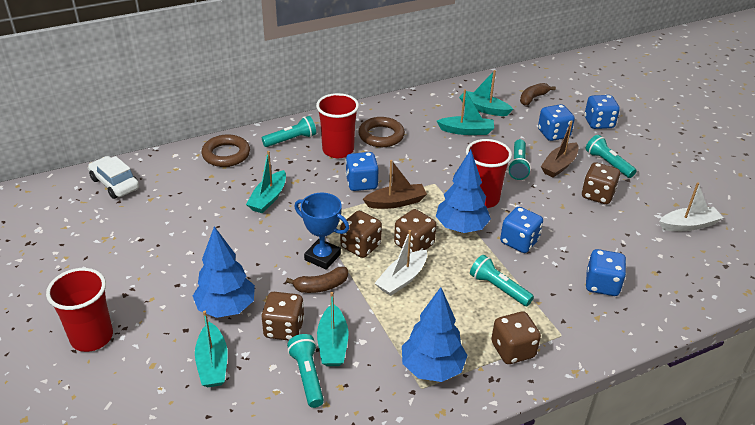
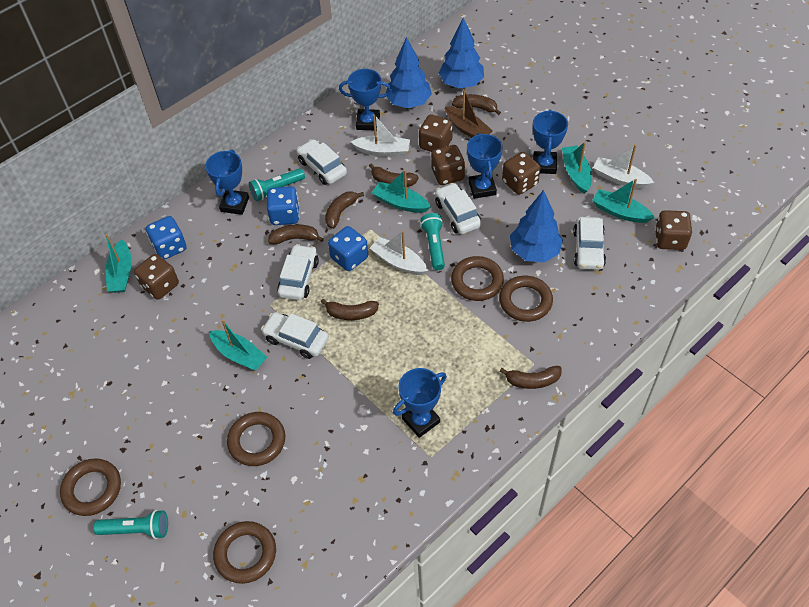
blue dice: [345,152,379,191] [500,207,543,253] [538,104,575,141] [584,95,620,129] [586,249,626,296] = 5 -> [146,216,187,260] [267,186,299,225] [328,226,368,271] = 3
blue trophy: [294,193,349,270] = 1 -> [205,149,249,215] [339,69,392,131] [393,368,447,438] [467,133,503,199] [532,109,568,174] = 5
brown banana: [286,267,348,293] [520,83,556,106] = 2 -> [268,224,324,244] [321,299,379,320] [325,191,364,229] [369,163,419,187] [452,94,501,115] [499,366,562,389] = 6
brown boat: [363,160,427,209] [541,120,579,178] = 2 -> [445,89,493,138] = 1
brown ring: [201,134,250,167] [358,117,405,147] = 2 -> [60,458,121,516] [213,521,276,584] [227,412,285,466] [451,256,504,301] [499,276,553,322] = 5
red cup: [46,268,113,352] [316,93,359,158] [466,139,512,208] = 3 -> none = 0
turquoise flashlight: [262,116,316,147] [287,334,324,408] [470,255,534,306] [508,139,531,180] [586,135,637,178] = 5 -> [93,510,168,539] [249,168,305,201] [420,213,445,270] = 3
white boat: [375,230,427,296] [659,182,723,231] = 2 -> [351,114,410,156] [370,231,428,275] [593,144,654,189] = 3
white car: [88,156,139,199] = 1 -> [261,312,329,359] [277,244,319,300] [297,139,347,185] [435,183,481,234] [573,217,606,270] = 5

